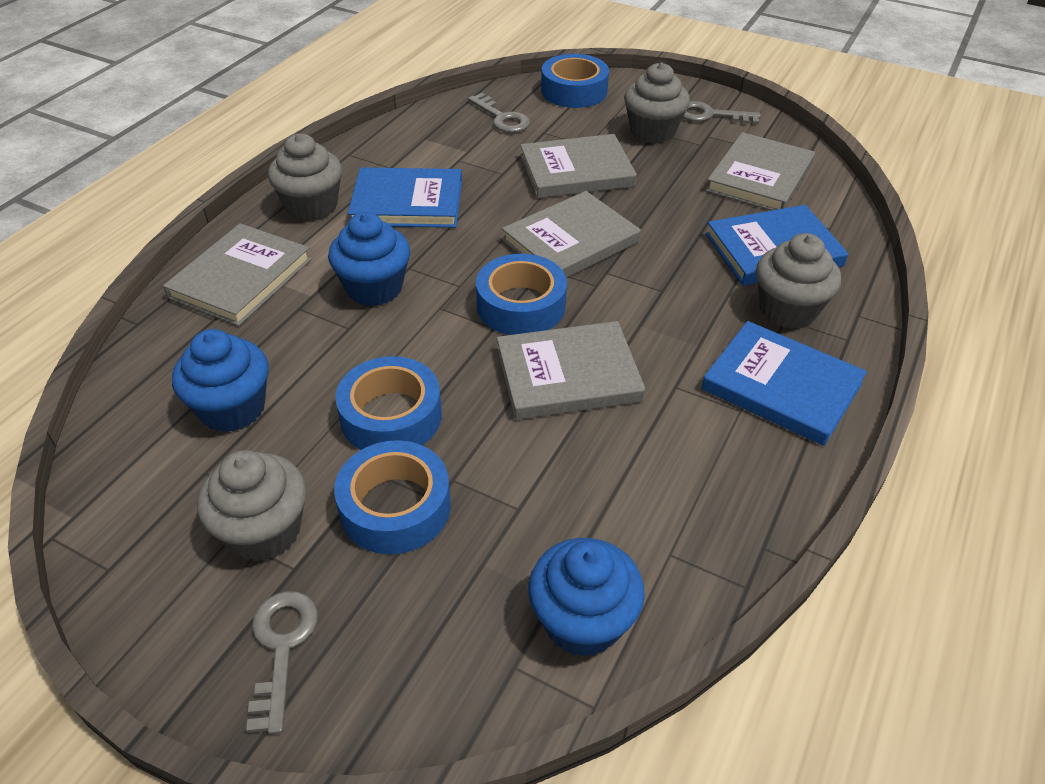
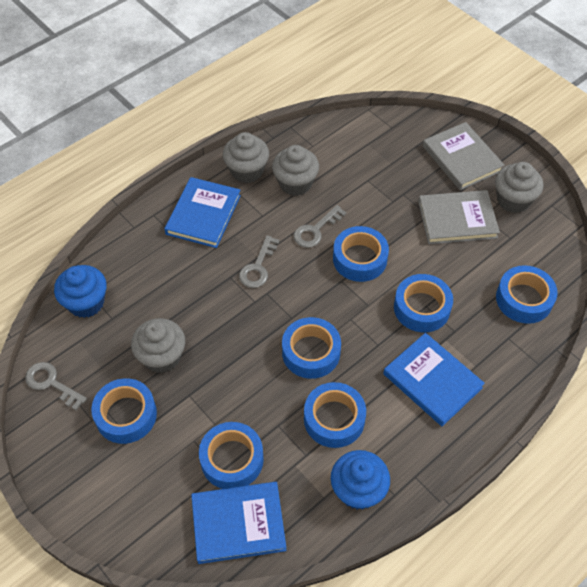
blue cupcake: [172,329,269,432] [328,212,410,306] [528,538,645,657] = 3 -> [54,265,107,318] [331,450,390,510] = 2
blue tape: [334,440,451,554] [335,356,442,450] [476,254,567,335] [541,54,609,108] = 4 -> [91,378,157,444] [199,422,264,489] [282,317,341,379] [304,382,366,448] [333,226,389,282] [394,274,453,333] [496,265,558,324] = 7
grey book: [163,223,312,326] [497,321,646,420] [502,191,641,278] [520,134,637,198] [706,132,815,211] = 5 -> [418,190,500,244] [423,122,505,190] = 2

